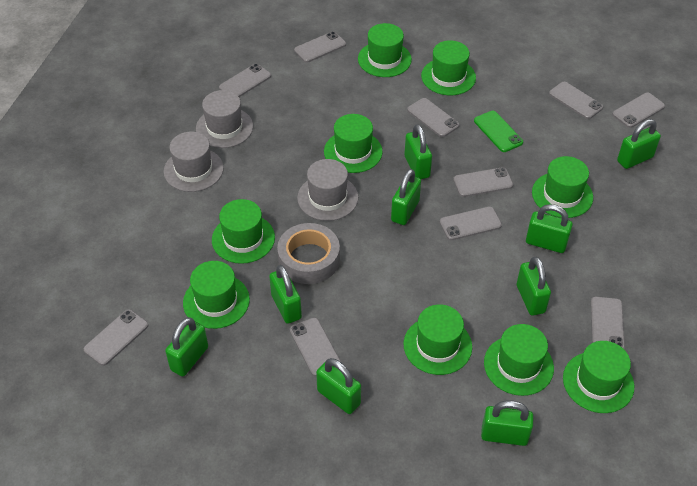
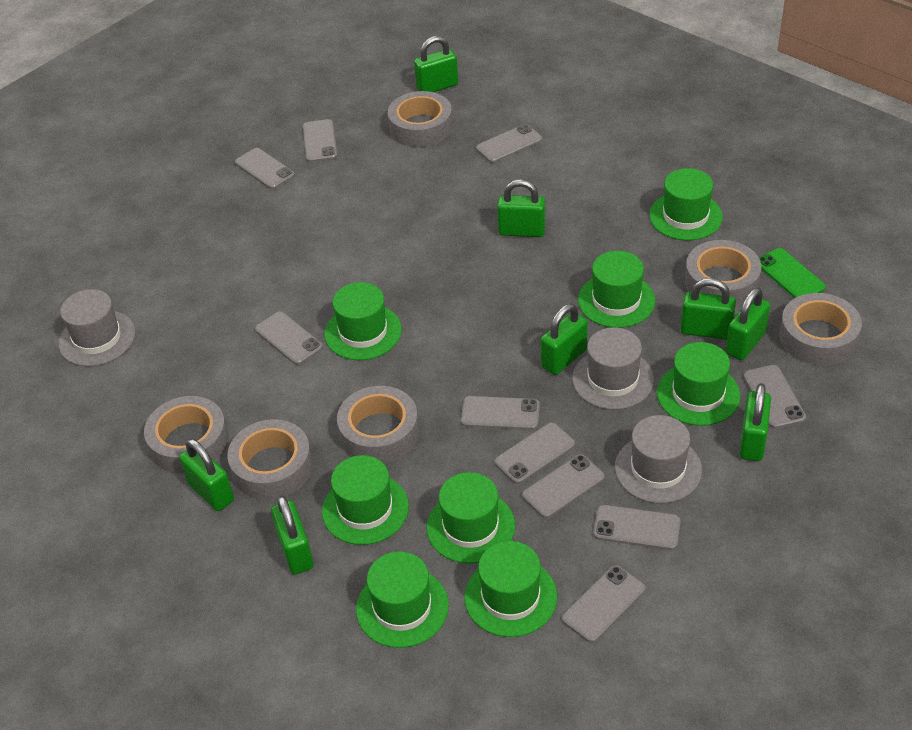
green hat: [183,261,250,329] [212,199,275,264] [324,114,383,173] [358,23,412,77] [403,304,472,375] [421,40,476,95] [484,324,554,396] [532,156,593,218] [563,341,634,413] = 9 -> [322,455,409,545] [324,282,402,360] [356,551,449,648] [427,472,515,564] [464,541,557,637] [578,251,655,328] [649,168,723,241] [657,342,740,426] = 8
green padlock: [165,317,208,377] [269,265,302,324] [316,358,361,414] [391,169,421,225] [404,124,432,179] [481,400,533,446] [517,257,551,316] [526,204,573,253] [617,119,661,169] = 9 -> [179,439,234,511] [271,496,313,574] [414,36,458,92] [497,179,546,237] [541,304,588,375] [681,278,736,340] [726,287,770,360] [739,383,771,461] = 8
grey tape: [277,223,340,284] = 1 -> [144,396,229,474] [227,419,313,500] [337,386,419,463] [388,91,453,147] [685,240,761,307] [779,293,862,366] = 6

